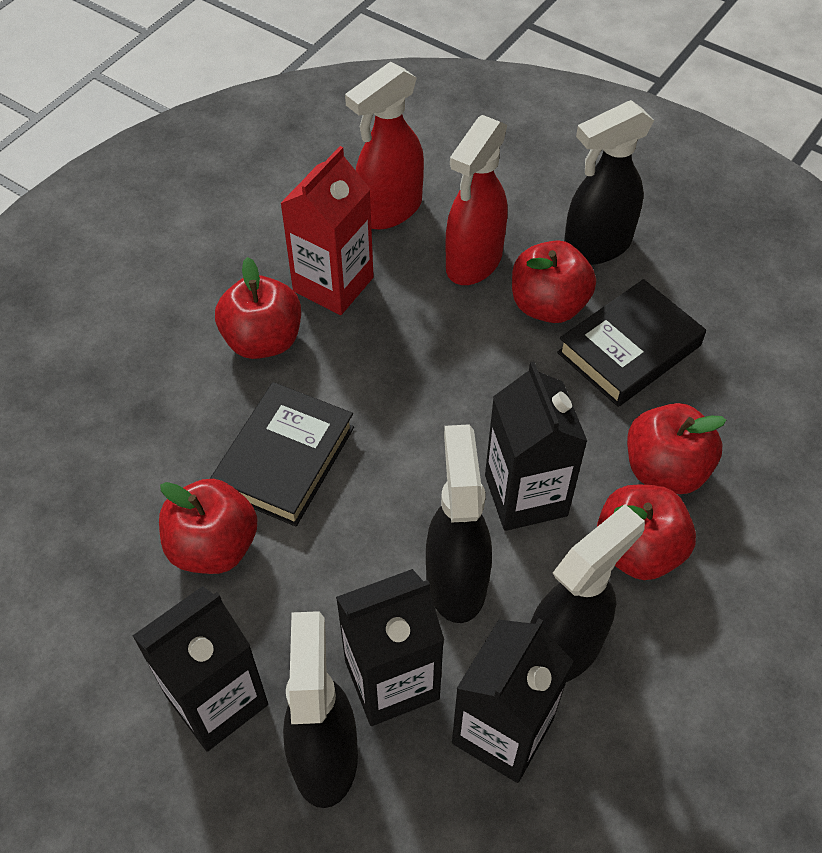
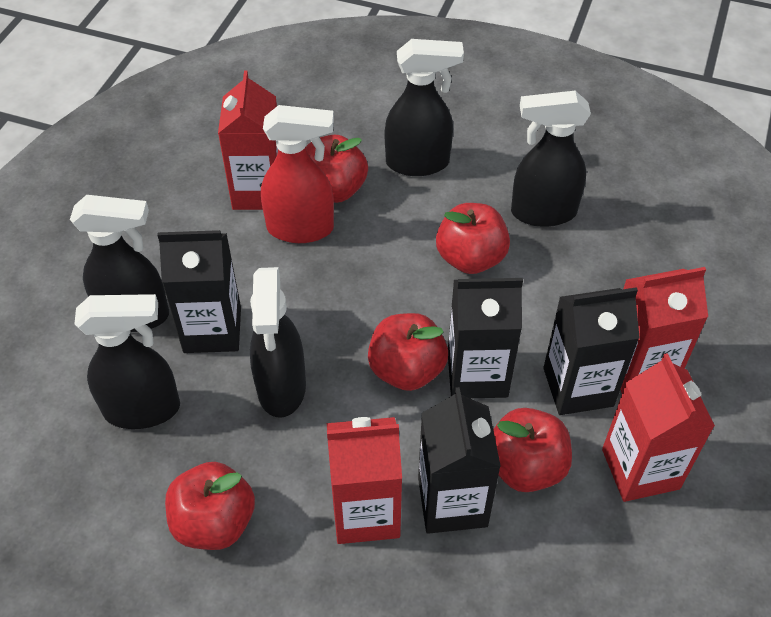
black book: [210,382,354,527] [557,279,706,407] = 2 -> none = 0
black spray bottle: [283,611,358,808] [426,424,492,623] [530,504,645,682] [564,100,654,265] = 4 -> [70,195,169,332] [75,294,180,429] [250,267,306,418] [385,39,464,176] [511,91,591,227] = 5
red carton: [280,146,374,315] = 1 -> [218,71,278,210] [327,417,402,544] [602,353,715,502] [620,267,708,393] = 4
red spray bottle: [345,62,424,230] [445,115,508,285] = 2 -> [261,105,334,243] = 1

